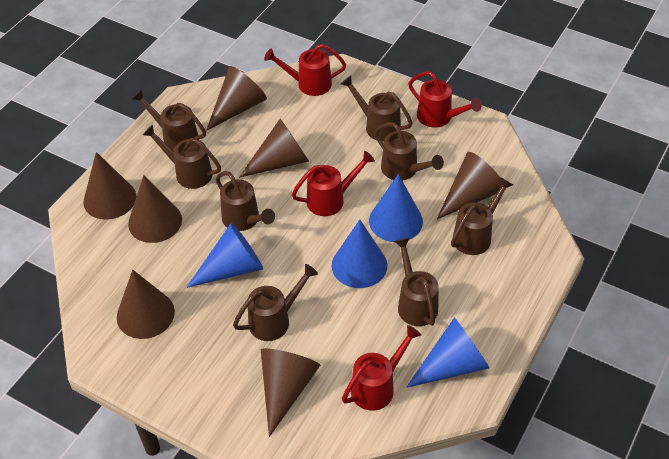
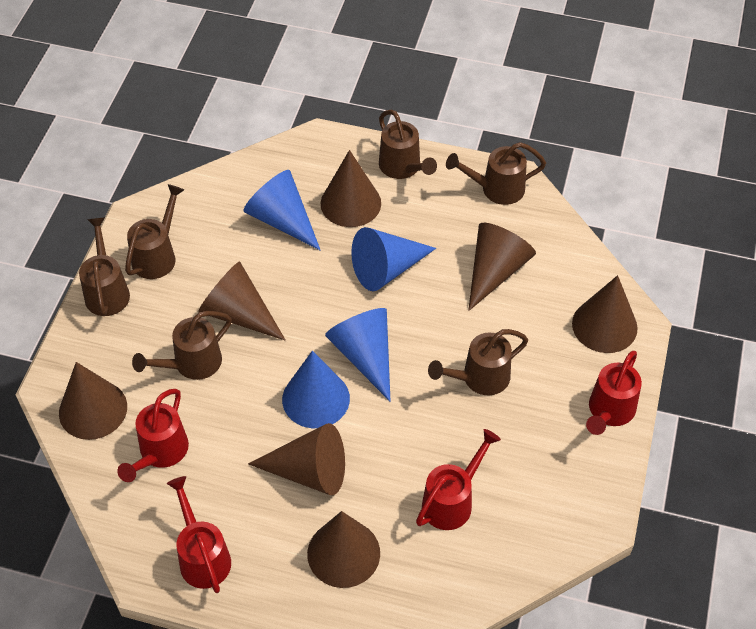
brown watering can: [132,89,206,152] [143,124,221,189] [216,171,275,231] [233,264,318,341] [341,75,412,141] [374,122,444,180] [394,238,439,326] [451,178,513,255] = 8 -> [79,217,130,316] [125,184,184,279] [132,311,232,380] [379,110,437,179] [428,329,528,395] [446,142,546,205] = 6

